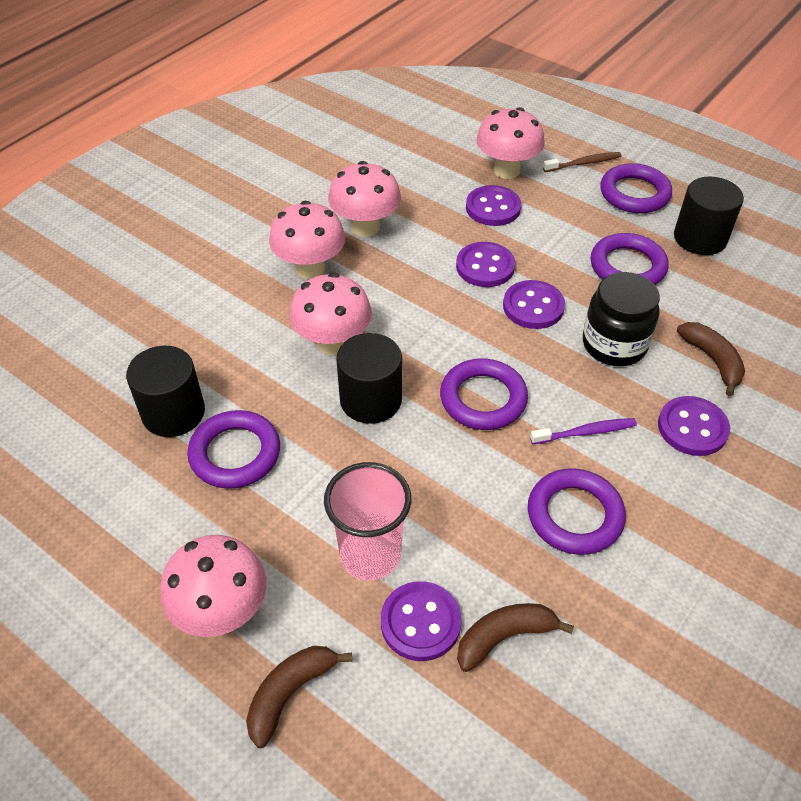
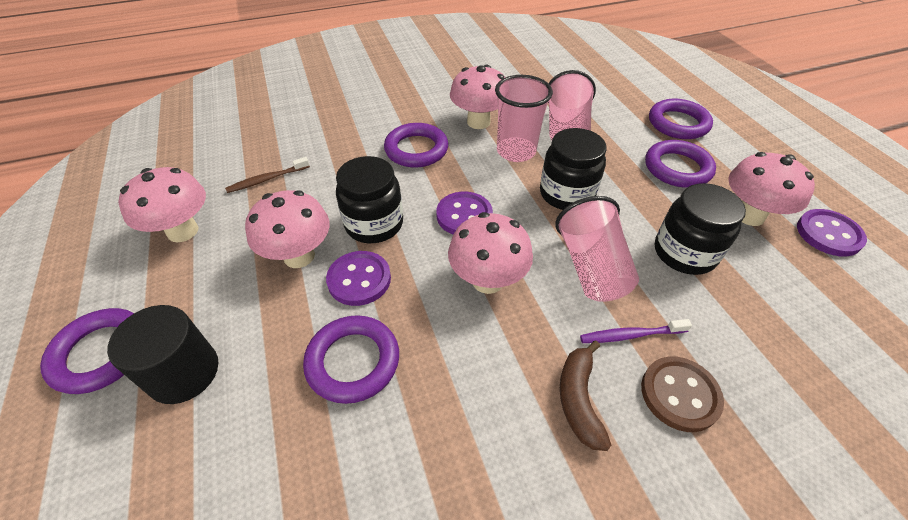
black cylinder: [126,346,205,437] [336,333,402,424] [674,177,744,255] = 3 -> [107,305,218,404] = 1
black jar: [583,272,660,366] = 1 -> [336,156,403,243] [540,128,606,210] [655,183,746,275] = 3
brown banana: [246,646,352,748] [457,603,574,672] [677,322,745,396] = 3 -> [560,341,611,451] = 1
brown button: none = 0 -> [641,356,724,432] = 1
pink cup: [324,462,411,580] = 1 -> [495,75,553,162] [548,70,596,140] [555,196,639,302] = 3
purple button: [381,581,461,661] [456,242,515,287] [466,185,521,226] [503,280,565,329] [658,396,730,456] = 5 -> [326,251,391,306] [436,192,493,235] [797,209,867,256] = 3

